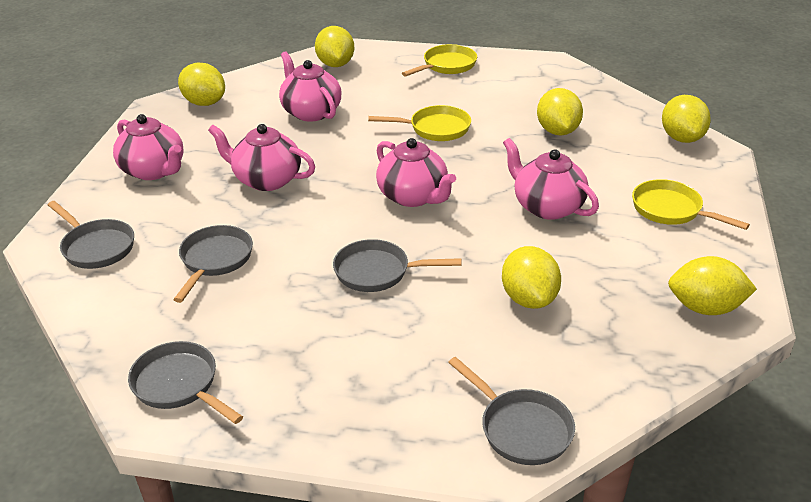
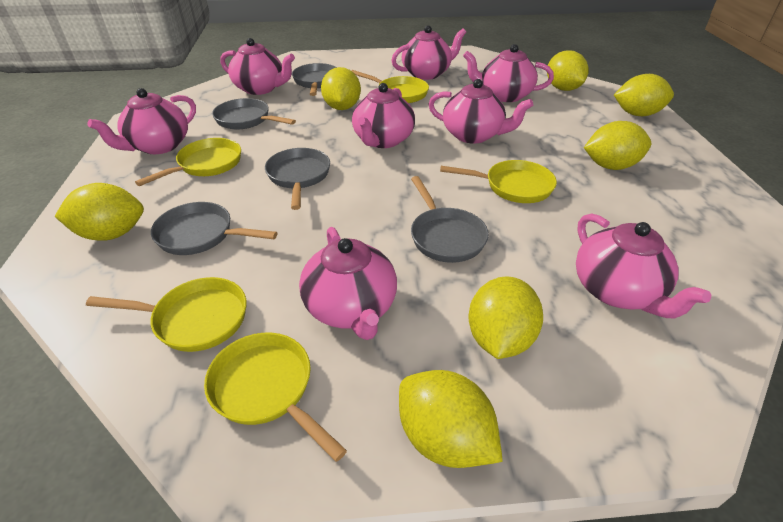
pink teapot: [113,114,184,180] [208,124,315,191] [279,51,342,122] [376,138,456,207] [503,138,599,220] = 5 -> [87,88,196,154] [220,38,295,95] [299,227,397,340] [352,83,415,148] [391,25,466,80] [429,79,533,144] [463,44,554,102] [576,213,711,319] = 8
yellow lemon: [178,63,225,106] [315,26,354,67] [502,246,561,309] [537,88,583,135] [662,95,711,143] [668,256,757,315] = 6 -> [55,183,144,241] [321,67,361,110] [399,370,503,468] [468,276,543,359] [547,50,589,91] [584,121,651,170] [614,74,674,116] = 7
yellow pan: [368,105,471,141] [402,44,477,76] [632,179,750,230] = 3 -> [86,277,247,352] [135,138,241,186] [204,333,347,462] [351,70,429,103] [440,160,557,203] = 5

